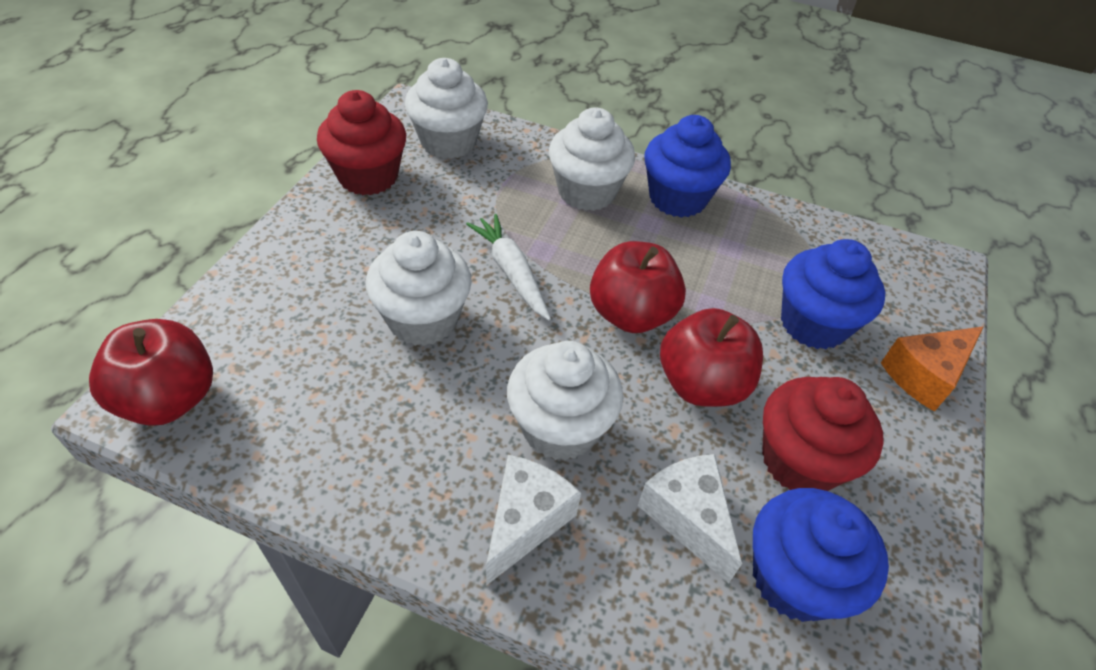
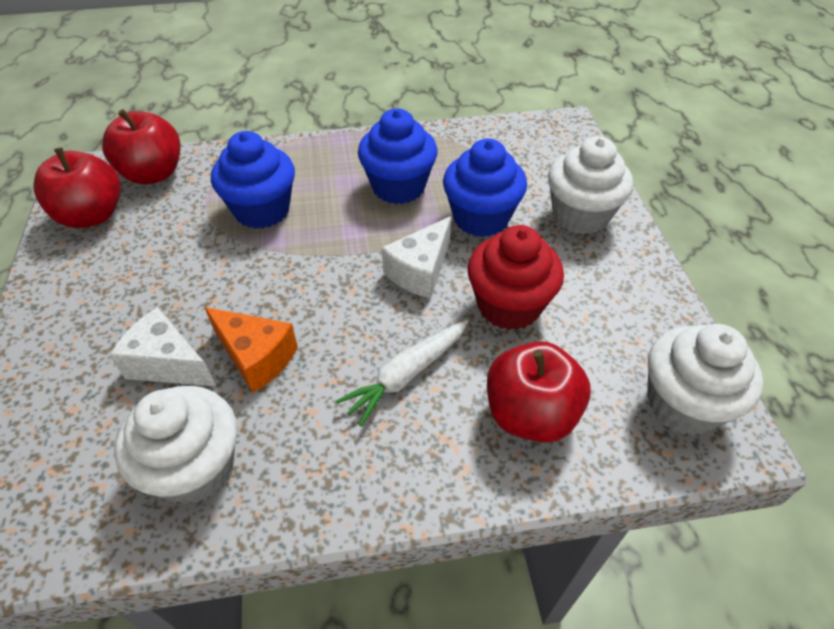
red cupcake: [317,90,406,195] [762,377,884,491] = 2 -> [467,225,564,330] = 1
white cupcake: [366,231,472,346] [405,58,488,159] [507,341,623,461] [549,107,635,211] = 4 -> [114,386,237,504] [548,136,633,235] [647,324,763,435] = 3

